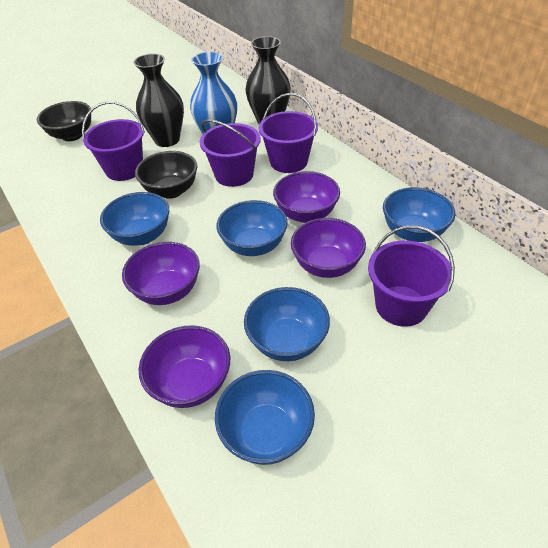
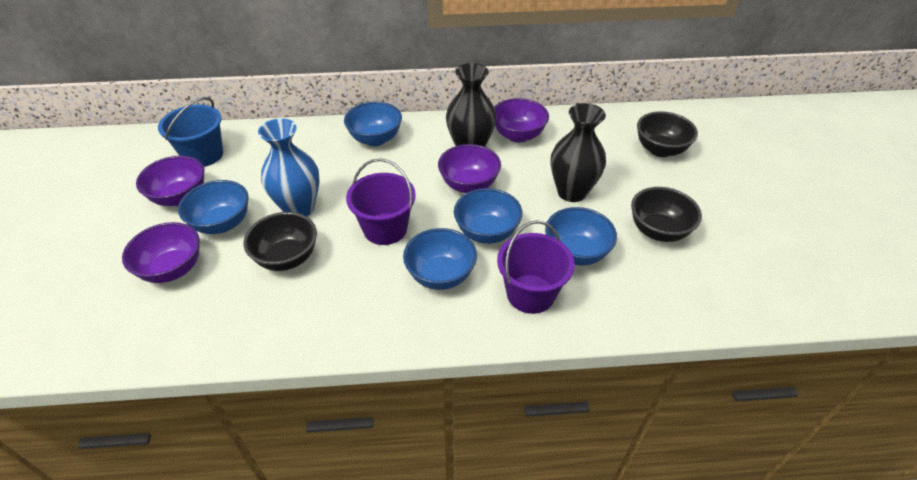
black bowl: [37,101,91,141] [135,151,197,199] = 2 -> [244,212,317,271] [631,187,702,242] [637,111,698,157] = 3
blue bucket: none = 0 -> [158,97,223,167] = 1
purple bucket: [82,102,145,181] [200,119,261,187] [258,93,318,173] [368,225,455,327] = 4 -> [346,158,416,245] [497,220,575,314] = 2

